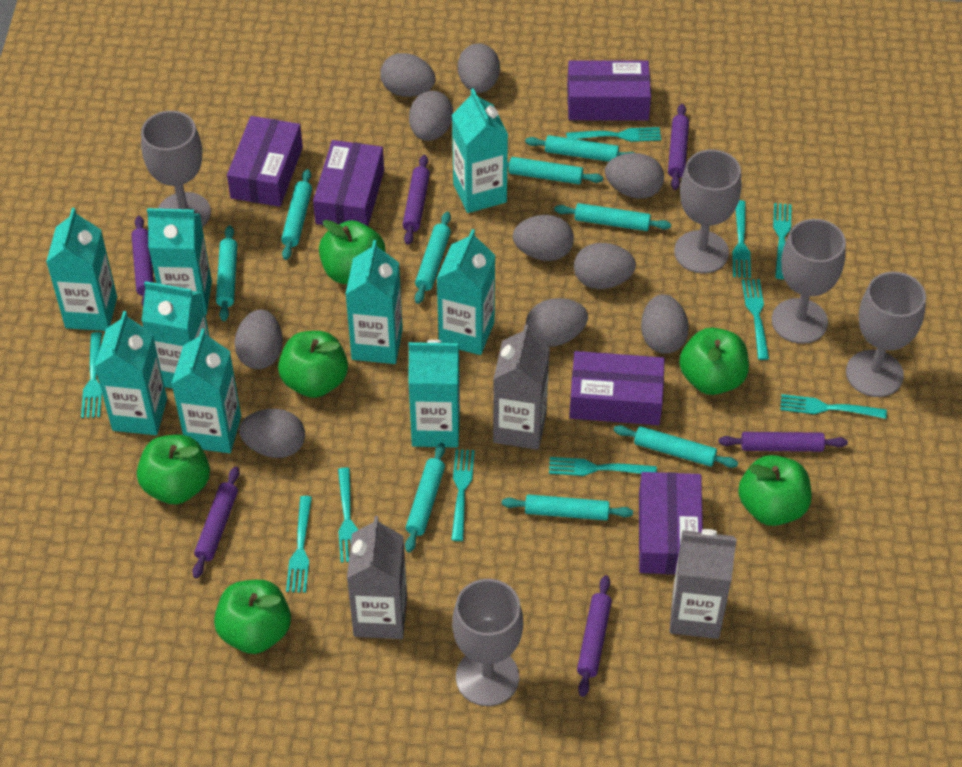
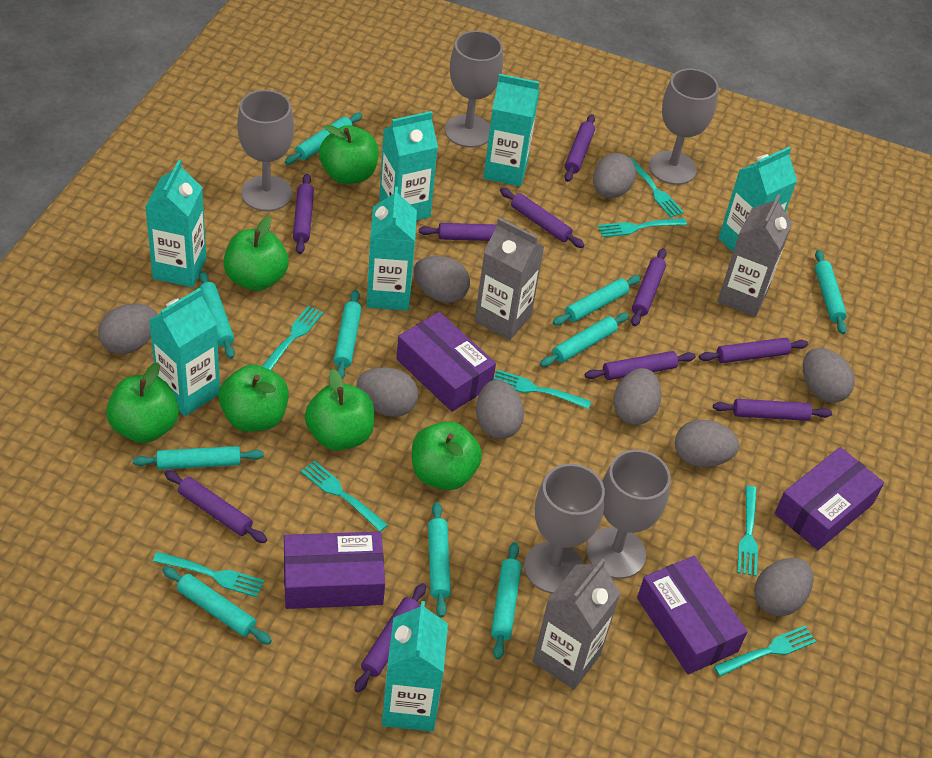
grey egg: [234,310,283,369] [239,409,305,458] [380,53,435,97] [409,91,453,141] [458,43,500,93] [513,215,574,261] [526,298,588,347] [574,243,636,289] [605,153,664,199] [641,294,689,354] = 10 -> [98,304,157,354] [356,367,418,417] [413,256,470,303] [476,380,524,439] [593,153,636,198] [613,368,661,425] [675,419,739,467] [754,558,814,616] [803,348,855,403] = 9
purple box: [227,116,303,207] [313,140,384,226] [567,60,651,121] [569,351,665,425] [639,472,703,575] = 5 -> [284,532,385,609] [396,312,496,412] [637,556,748,674] [775,447,884,550] = 4
purple rolling pin: [131,216,154,306] [192,467,240,578] [402,155,430,245] [577,575,612,697] [668,104,689,190] [719,432,848,452] = 6 -> [164,470,267,543] [293,174,314,254] [354,583,426,693] [419,223,529,241] [500,188,585,248] [564,114,595,182] [585,351,696,380] [631,248,667,326] [699,338,808,363] [713,399,832,421] = 10
turquoise carton: [46,208,117,331] [95,311,167,435] [141,281,209,389] [147,208,212,315] [171,328,241,453] [346,240,403,364] [408,340,460,447] [436,229,496,355] [452,88,508,213] = 9 -> [145,160,206,287] [149,288,220,416] [366,187,417,311] [379,111,438,221] [382,601,448,732] [483,74,540,186] [719,147,797,252] = 7
turquoise fork: [81,332,102,418] [286,496,312,593] [338,467,358,563] [451,449,475,541] [549,457,657,476] [566,127,661,142] [732,200,751,278] [742,279,769,360] [773,203,792,279] [780,394,887,419] = 10 -> [153,551,265,597] [262,306,323,370] [301,460,388,532] [493,370,591,409] [598,218,687,237] [630,157,684,218] [714,626,816,676] [737,486,758,576] = 8
turquoise rolling pin: [216,225,238,321] [281,169,312,260] [405,443,445,553] [415,212,451,304] [502,494,633,521] [507,157,603,184] [525,135,635,162] [554,203,671,231] [614,425,738,468] = 9 -> [133,446,264,470] [162,566,272,644] [199,271,235,359] [285,113,362,165] [334,290,362,379] [428,502,451,617] [491,542,522,660] [540,313,629,367] [553,275,641,326] [815,250,847,334] = 10

